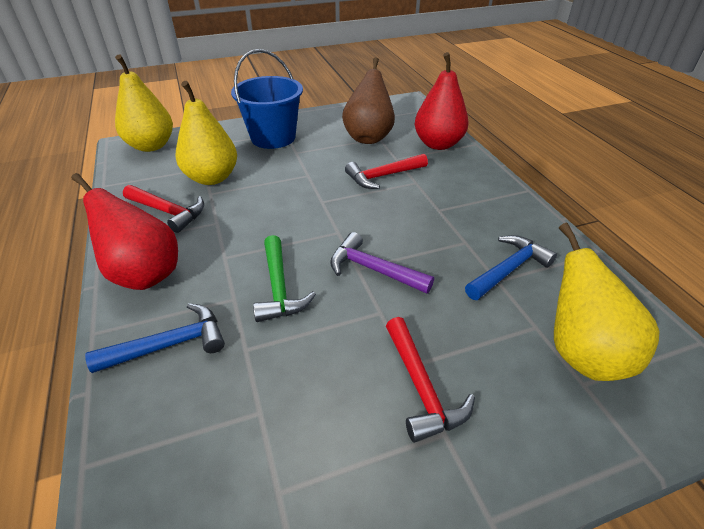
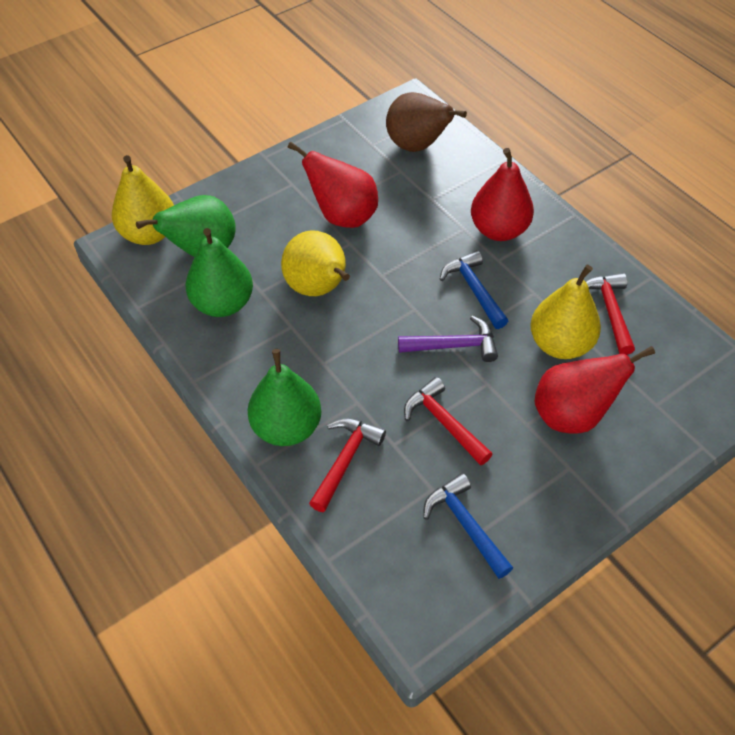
blue bucket: [231,49,303,149] = 1 -> none = 0
green hammer: [253,235,316,322] = 1 -> none = 0
green pear: none = 0 -> [136,195,236,257] [186,228,253,317] [248,349,321,446] = 3
red pear: [71,173,178,290] [415,52,469,150] = 2 -> [287,141,378,228] [471,148,534,241] [535,346,655,433] = 3

